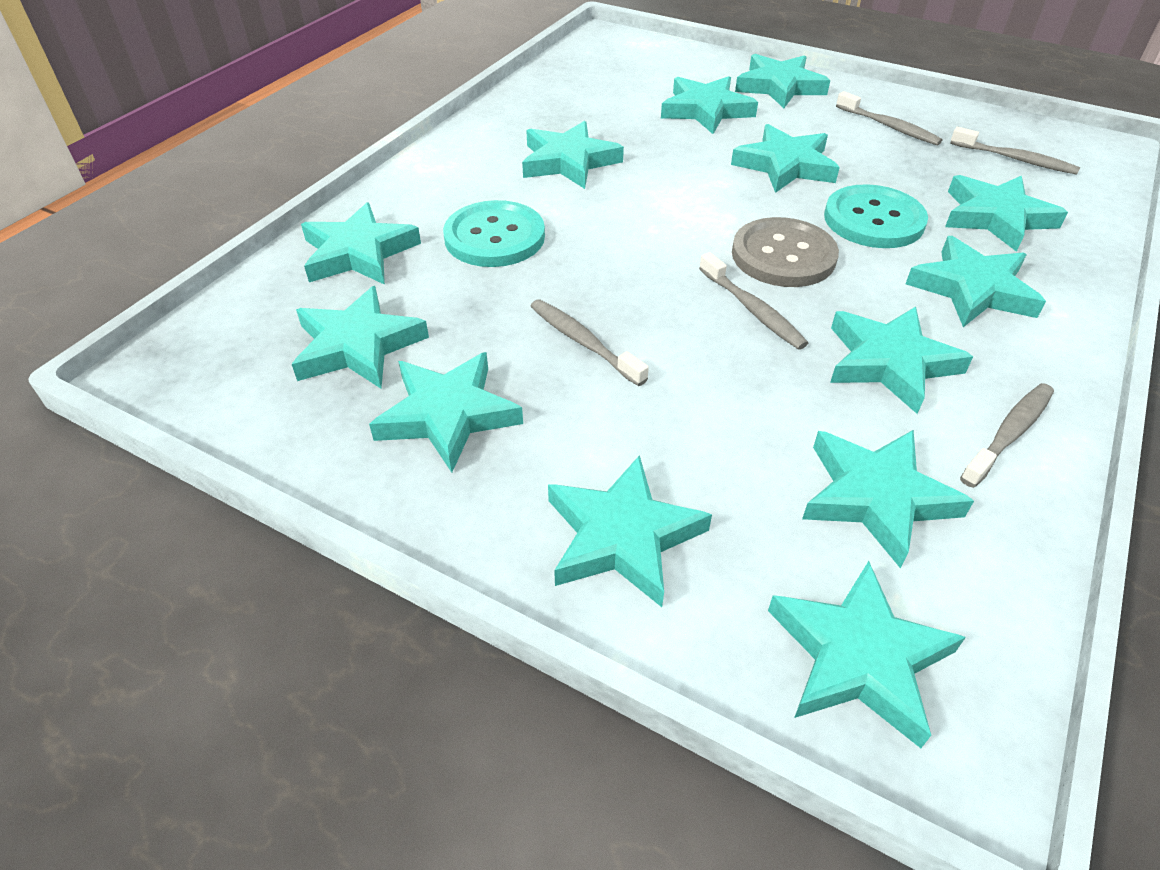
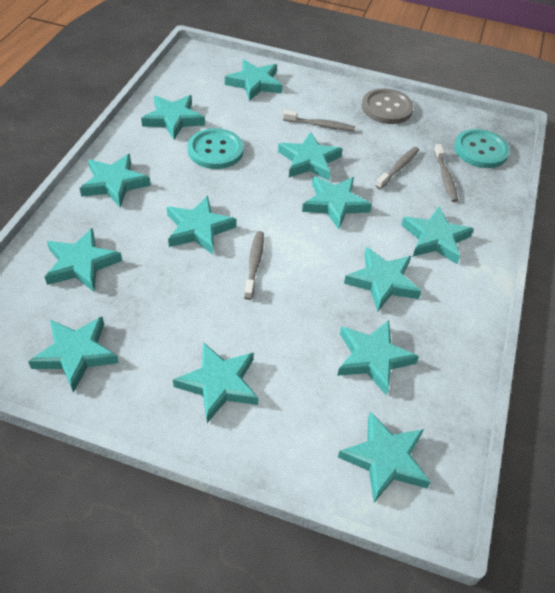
grey toothbrush: [530,299,649,386] [699,252,808,350] [836,91,942,145] [950,127,1080,175] [960,383,1054,488] = 5 -> [244,231,264,300] [283,110,355,131] [376,147,419,189] [434,144,458,202] = 4

